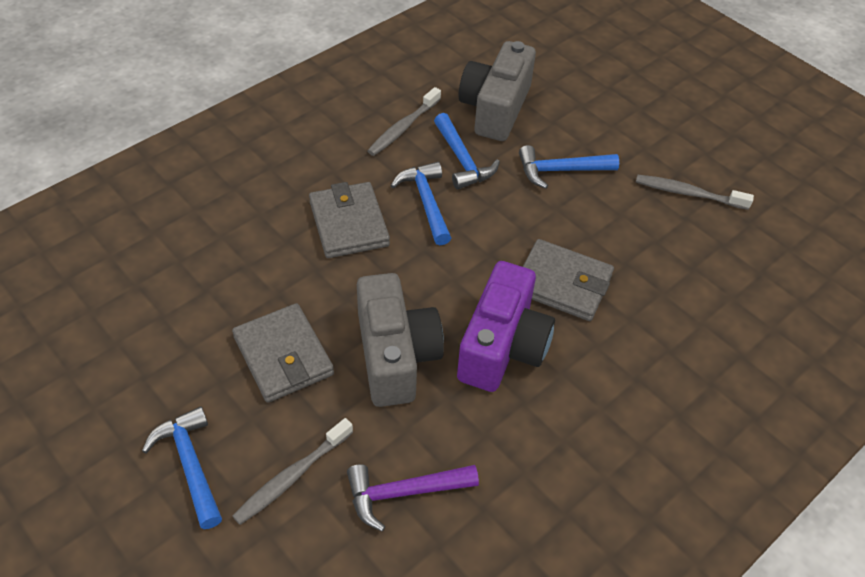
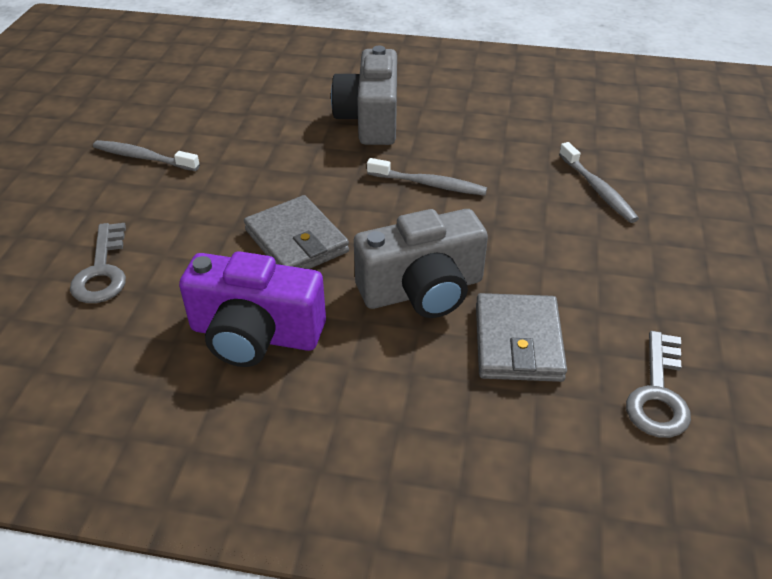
blue hammer: [142,406,222,529] [391,162,451,245] [434,113,500,189] [519,145,619,189] = 4 -> none = 0
grey key: none = 0 -> [70,223,126,303] [626,331,691,438] = 2
grey wallet: [232,303,334,403] [309,182,390,258] [523,239,614,321] = 3 -> [244,195,349,269] [476,293,567,382] = 2
purple hammer: [347,464,479,531] = 1 -> none = 0

